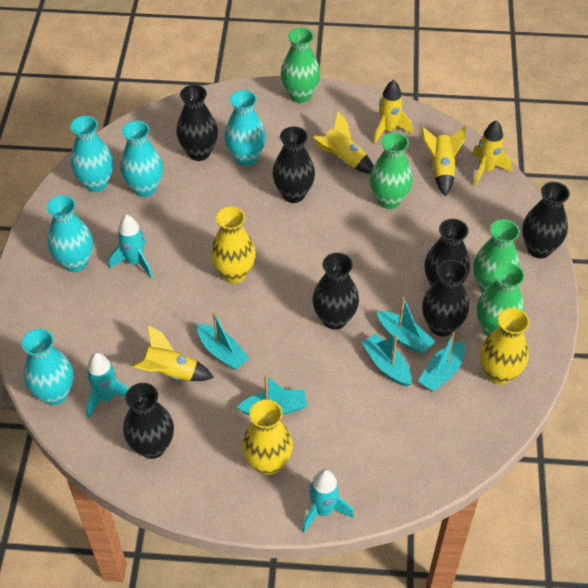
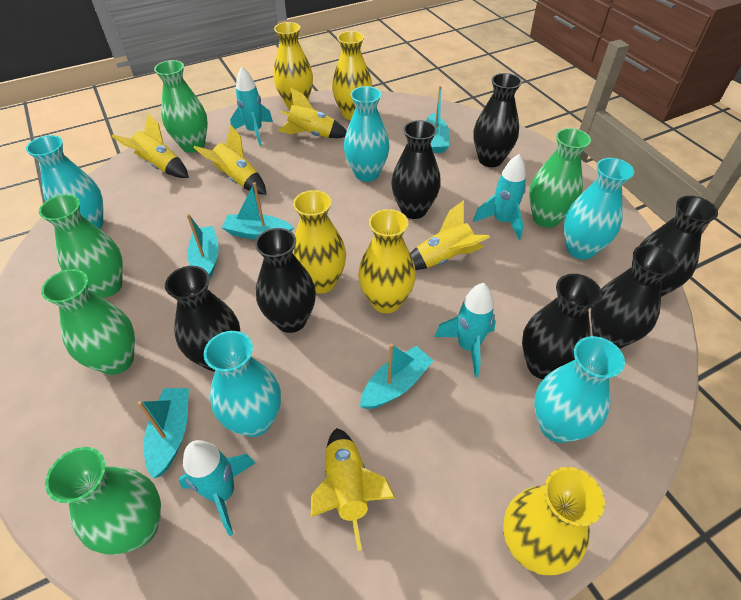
green vase: [281,28,320,103] [370,132,413,209] [473,219,520,292] [477,263,525,336] = 4 -> [39,194,123,298] [41,269,135,375] [45,447,161,555] [154,60,208,153] [529,128,591,228] = 5
turquoise rocket: [86,353,129,418] [109,214,153,278] [302,469,354,533] = 3 -> [179,440,255,536] [230,67,273,146] [435,283,496,377] [473,154,526,240] = 4
yellow vase: [211,207,256,283] [242,399,293,475] [480,308,529,385] = 3 -> [273,22,313,109] [292,190,346,294] [332,31,372,120] [358,209,416,313] [503,467,605,576] = 5

